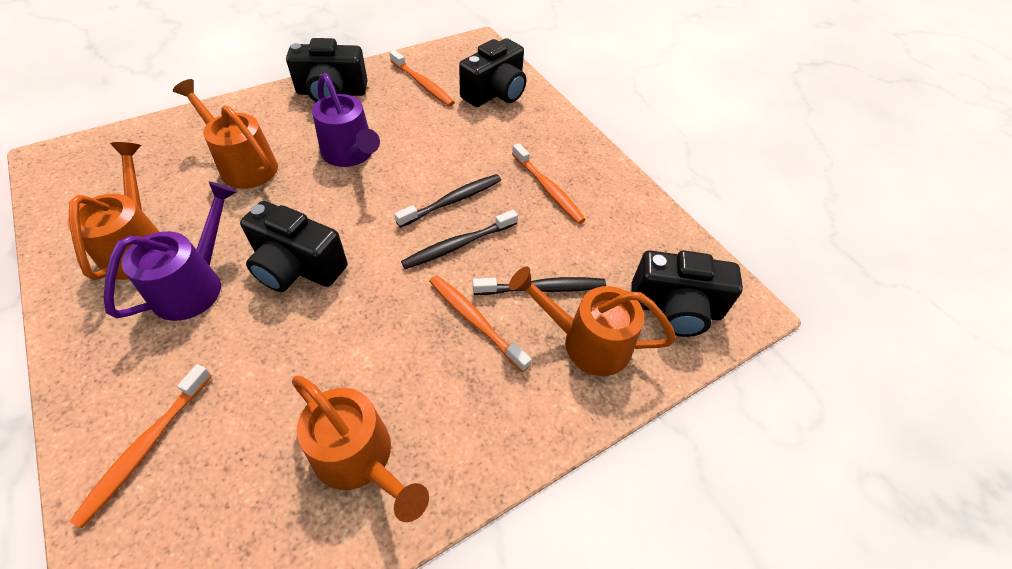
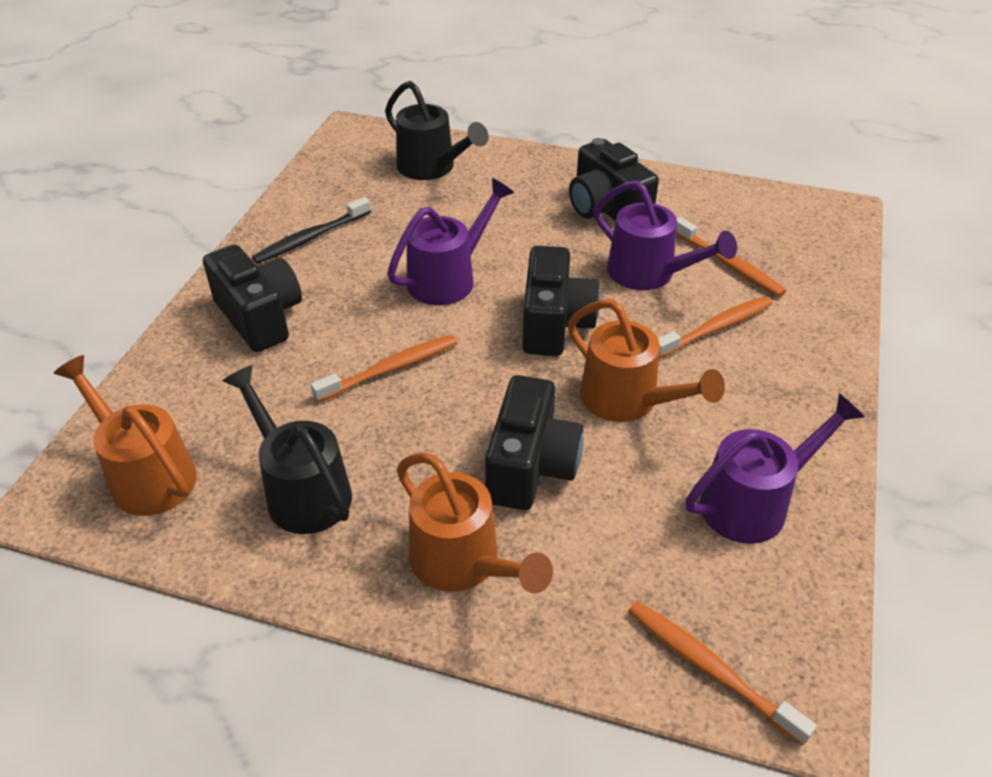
black toothbrush: [394,174,501,228] [401,210,518,269] [473,277,606,295] = 3 -> [252,197,371,264] = 1
black watering can: none = 0 -> [222,365,352,534] [385,81,489,180] = 2
orange watering can: [68,142,160,280] [173,79,278,189] [292,376,429,522] [509,266,676,376] = 4 -> [54,355,197,516] [397,453,553,594] [567,299,725,422] = 3
purple watering can: [103,182,237,321] [312,73,380,167] = 2 -> [387,178,514,305] [594,180,737,290] [686,393,865,544] = 3

